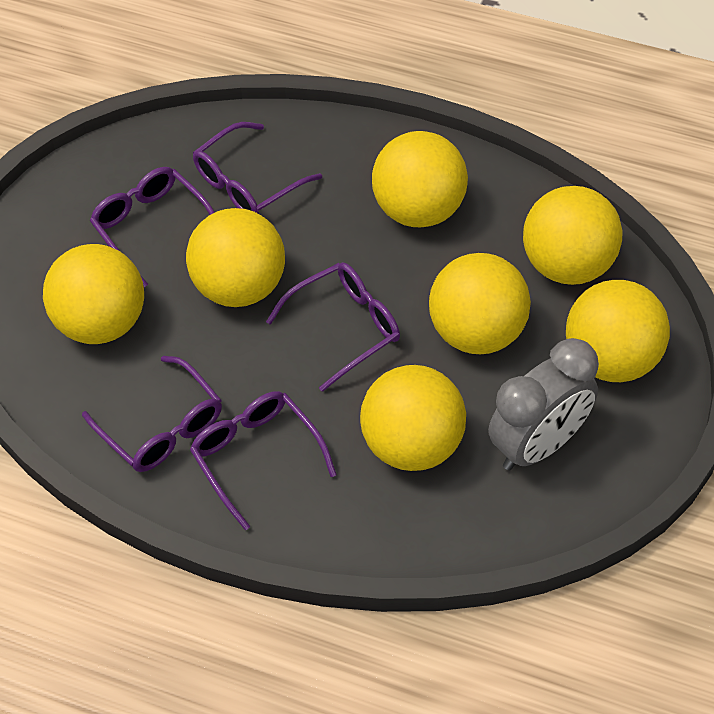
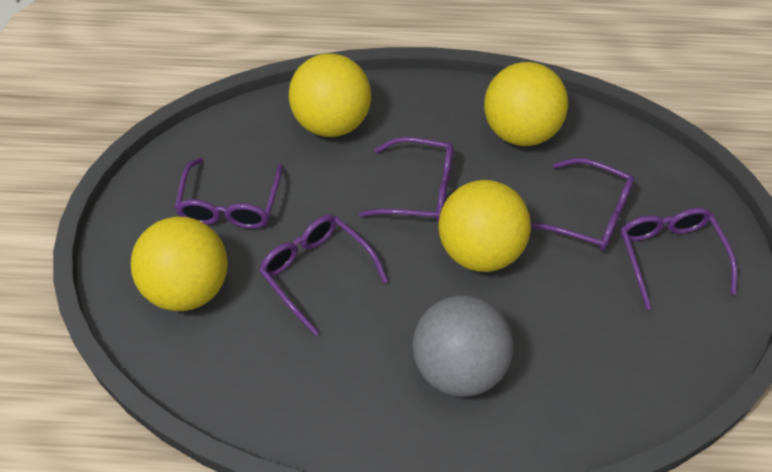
grey ball: none = 0 -> [413,295,513,397] = 1
grey clock: [488,338,599,471] = 1 -> none = 0
yellow ball: [43,244,144,344] [186,208,285,307] [360,365,466,471] [372,131,468,227] [429,253,531,354] [523,186,622,285] [566,280,670,382] = 7 -> [131,217,228,311] [289,53,371,137] [439,180,531,272] [484,62,568,146] = 4

